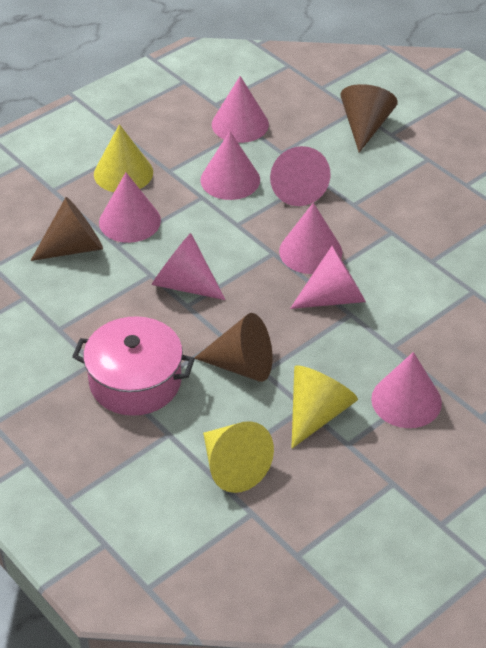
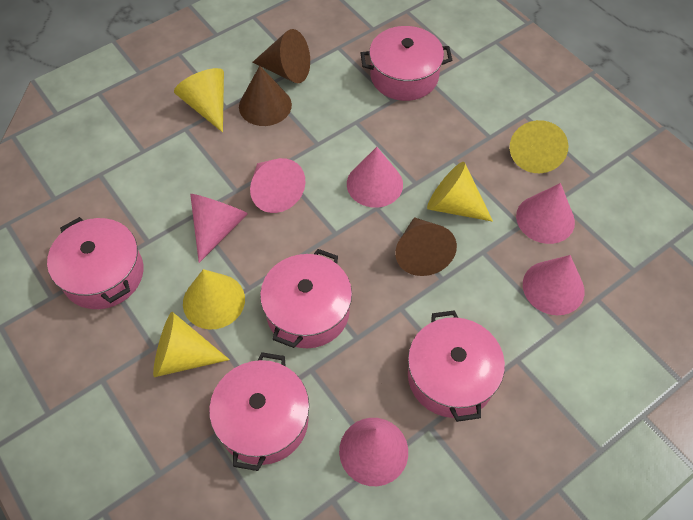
pink cone: [99,172,161,243] [152,233,226,300] [200,131,260,200] [212,76,269,143] [270,146,331,206] [279,203,342,274] [290,246,366,309] [371,352,442,428] = 8 -> [190,194,248,263] [250,158,305,213] [339,418,408,486] [347,147,403,207] [516,183,575,244] [523,255,585,315] = 6
pink pot: [72,316,195,416] = 1 -> [47,217,144,309] [209,352,309,471] [260,249,352,348] [361,26,452,101] [408,310,505,422] = 5
yellow cone: [94,124,153,192] [203,421,274,493] [291,366,358,449] = 3 -> [153,312,230,377] [174,68,224,132] [183,269,245,329] [427,162,493,222] [510,120,569,173] = 5

